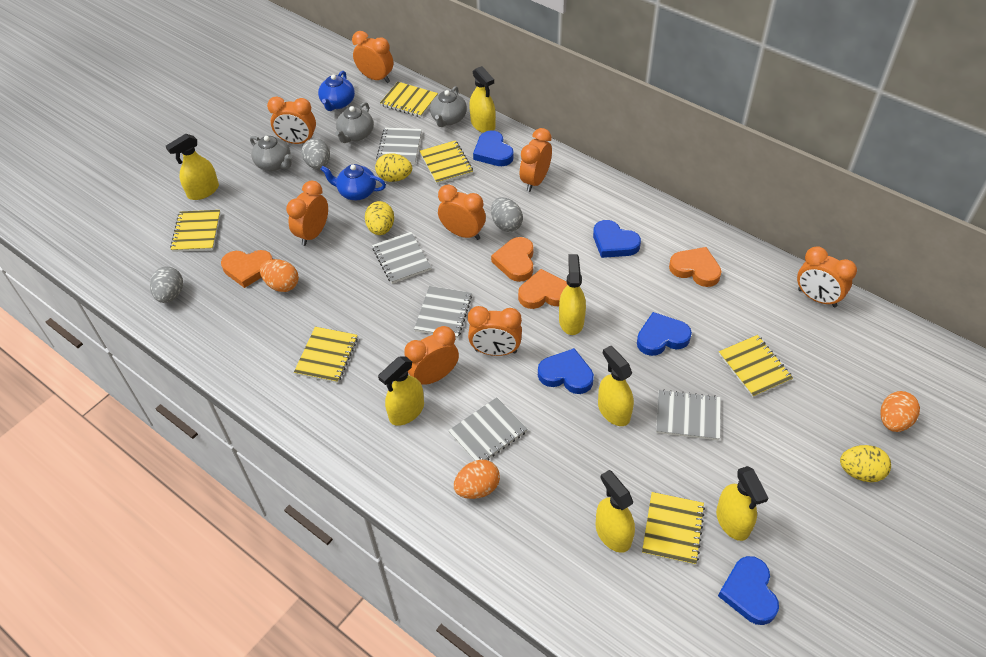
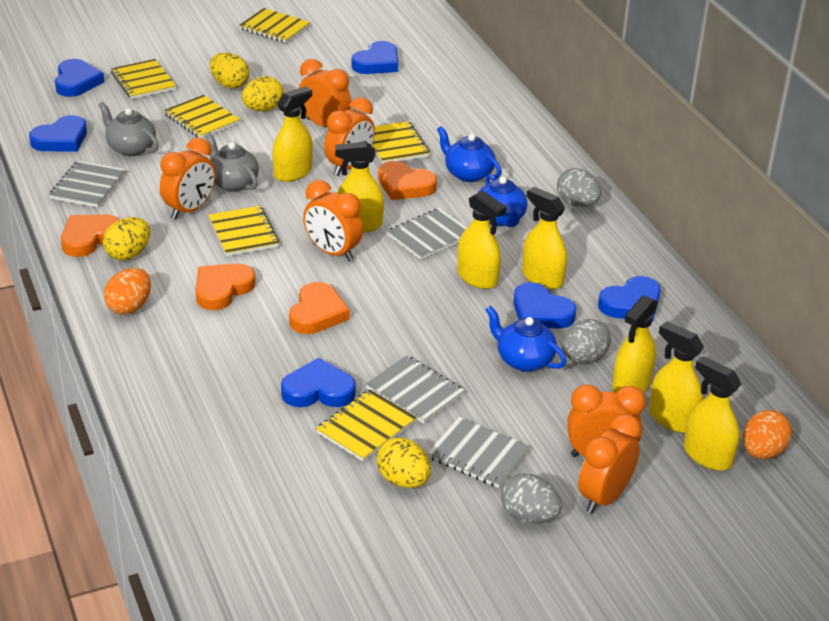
blue heart: [473,130,514,166] [538,348,594,394] [593,220,641,258] [637,312,692,356] [718,556,779,625] = 5 -> [29,115,87,152] [55,59,104,97] [281,358,356,407] [351,41,398,74] [513,282,577,328] [598,276,661,322] = 6
blue teapot: [318,71,355,111] [320,164,386,200] = 2 -> [437,126,502,182] [478,174,527,227] [485,306,567,372] = 3
grey notebook: [372,232,431,284] [376,127,422,164] [414,286,472,338] [448,397,527,461] [656,390,721,440] = 5 -> [49,160,126,208] [366,355,465,423] [387,208,467,260] [427,417,530,488] = 4
grey teapot: [250,136,292,171] [335,102,374,143] [430,86,467,127] = 3 -> [98,102,158,156] [205,132,259,192] = 2
orange clock: [267,97,316,144] [286,181,328,246] [352,31,393,83] [404,326,459,385] [438,185,486,240] [468,306,522,356] [520,128,552,192] [797,246,857,307] = 8 -> [160,138,215,220] [299,59,351,127] [303,180,363,262] [324,97,375,176] [567,384,646,457] [578,414,641,514] = 6
orange egg: [260,259,299,292] [454,459,500,499] [880,391,920,432] = 3 -> [104,268,151,315] [743,410,792,459] = 2
yellow egg: [365,201,394,235] [375,154,412,182] [840,445,891,482] = 3 -> [103,217,150,260] [210,53,249,89] [242,76,284,111] [377,438,431,488] = 4

